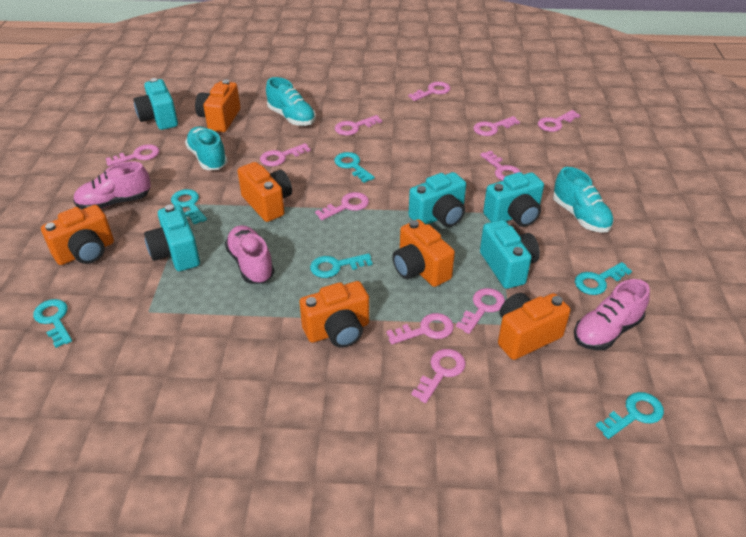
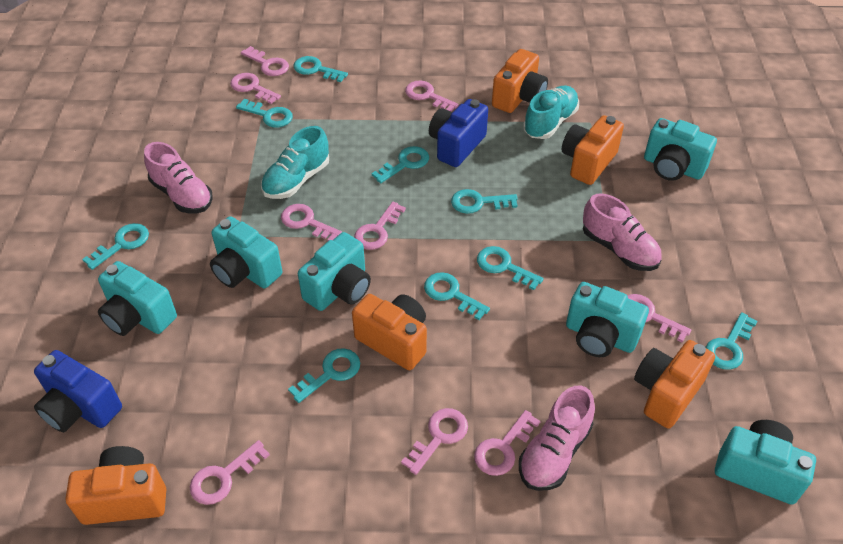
blue camera: none = 0 -> [34,350,122,432] [429,99,488,167] = 2
orange camera: [41,205,114,265] [195,80,240,132] [238,162,292,222] [299,281,369,348] [392,219,455,287] [498,293,570,360] = 6 -> [66,446,166,525] [352,294,427,370] [492,49,548,113] [562,115,624,185] [634,340,715,429] = 5
pink key: [106,144,159,166] [260,143,311,166] [315,192,369,220] [335,115,382,136] [386,313,454,344] [408,82,450,101] [411,349,466,403] [456,288,505,334] [473,116,520,136] [480,151,521,181] [538,110,580,132] = 11 -> [190,440,270,505] [230,73,281,104] [241,46,289,76] [281,204,342,241] [354,202,406,250] [401,408,468,475] [405,80,459,111] [474,410,541,476] [627,294,691,343] = 9
turquoise camera: [133,78,178,130] [144,204,200,271] [409,172,466,227] [480,220,540,289] [483,172,544,227] = 5 -> [98,261,177,336] [210,216,282,288] [298,232,371,311] [566,282,649,357] [644,118,717,181] [715,420,816,505] = 6
turquoise key: [33,299,72,348] [171,189,207,224] [310,253,372,278] [334,152,375,183] [575,262,632,295] [596,392,664,439] = 6 -> [82,223,149,270] [236,99,293,128] [288,348,360,403] [294,56,348,82] [372,146,429,183] [424,272,490,320] [451,189,518,214] [477,246,543,290] [705,312,758,370] = 9
turquoise shoe: [185,127,228,170] [266,77,316,126] [553,167,614,233] = 3 -> [261,126,329,199] [523,86,579,139] = 2

